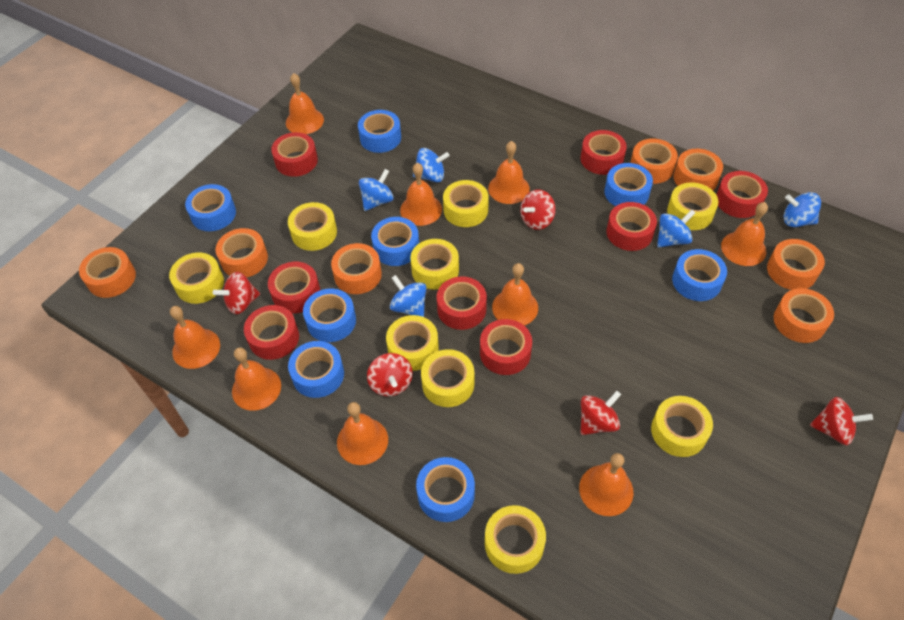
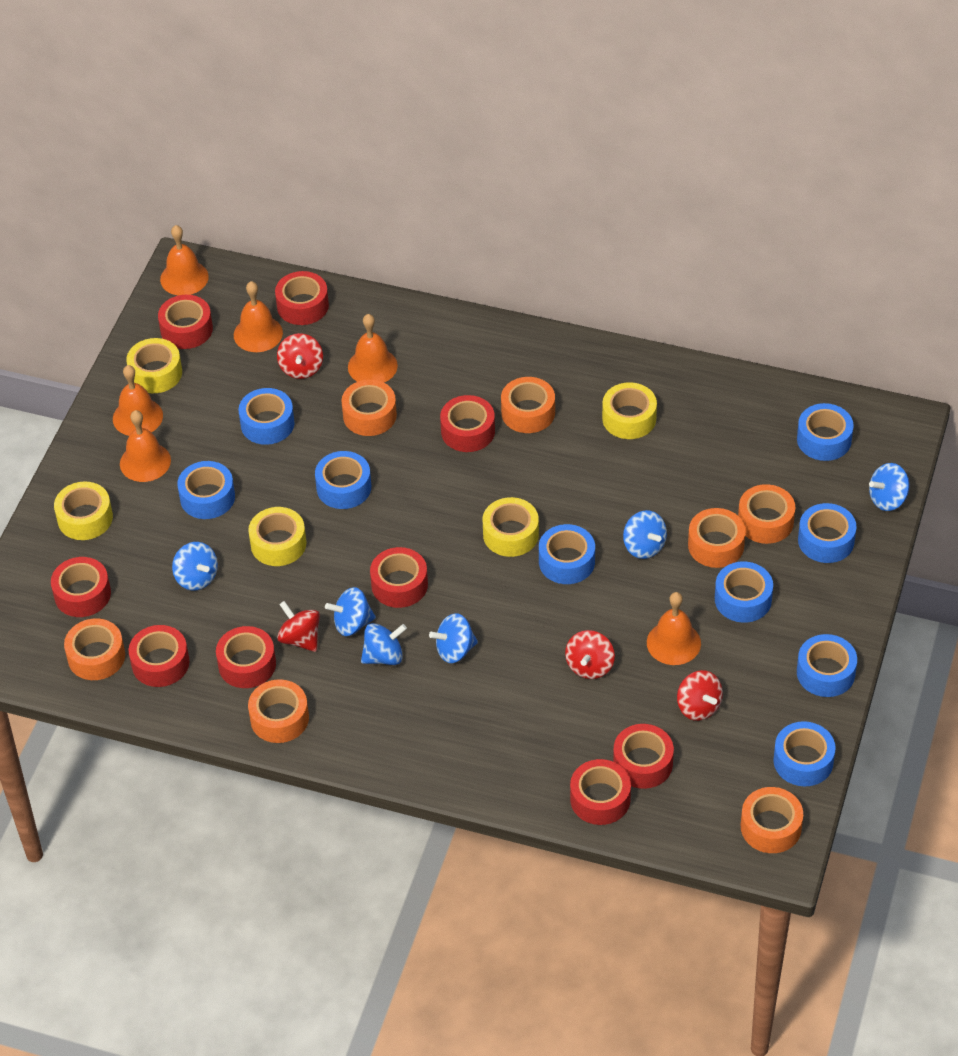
blue spinning top: [359,169,394,211] [390,275,426,317] [413,148,450,182] [657,210,695,248] [783,192,821,227] = 5 -> [172,542,218,590] [325,587,376,636] [361,623,407,665] [429,613,478,663] [623,510,667,559] [869,463,909,511] = 6
blue tape: [185,184,236,231] [288,341,344,398] [303,289,356,342] [358,110,401,153] [371,217,419,266] [416,457,475,522] [604,163,653,206] [672,249,727,301] = 8 -> [177,461,235,519] [238,388,295,445] [315,451,371,509] [539,524,595,584] [715,561,773,623] [773,721,835,786] [797,403,854,461] [797,634,857,697] [798,503,857,563] = 9
orange bell: [170,306,220,369] [232,347,281,411] [286,73,324,134] [337,402,388,465] [400,163,442,226] [488,141,530,204] [492,263,538,325] [579,453,634,516] [721,202,768,266] = 9 -> [113,365,163,436] [120,410,171,482] [160,225,209,296] [234,281,283,352] [348,314,398,383] [647,592,701,665] = 6
red spinning top: [213,272,260,314] [367,353,413,396] [520,190,556,230] [581,391,621,435] [810,397,873,445] = 5 -> [277,333,323,379] [277,601,320,652] [565,630,615,679] [677,670,723,721] = 4
red tape: [244,305,299,360] [268,262,320,313] [271,132,318,177] [437,276,487,330] [480,319,532,375] [580,130,627,175] [607,202,657,251] [716,171,768,218] = 8 -> [51,557,111,617] [129,625,189,687] [158,295,213,349] [216,626,276,688] [275,271,329,325] [370,547,428,608] [440,395,495,452] [570,759,631,825] [613,724,674,789] = 9
yellow tape: [169,252,224,304] [288,202,337,251] [386,315,439,371] [410,239,459,290] [421,349,474,407] [443,180,489,227] [485,505,546,574] [651,396,713,457] [667,182,718,230] = 9 -> [54,482,113,540] [126,338,182,393] [248,507,307,566] [483,497,539,557] [602,382,657,439] = 5

